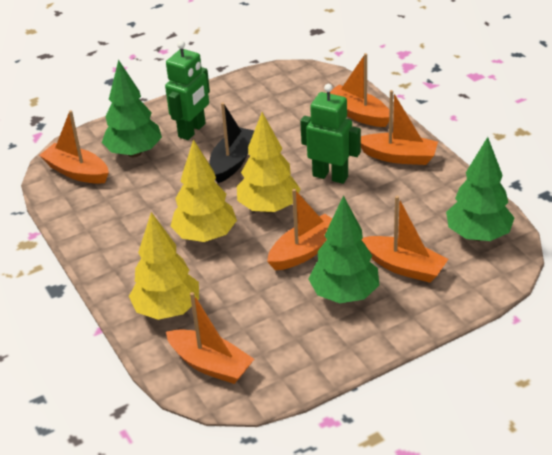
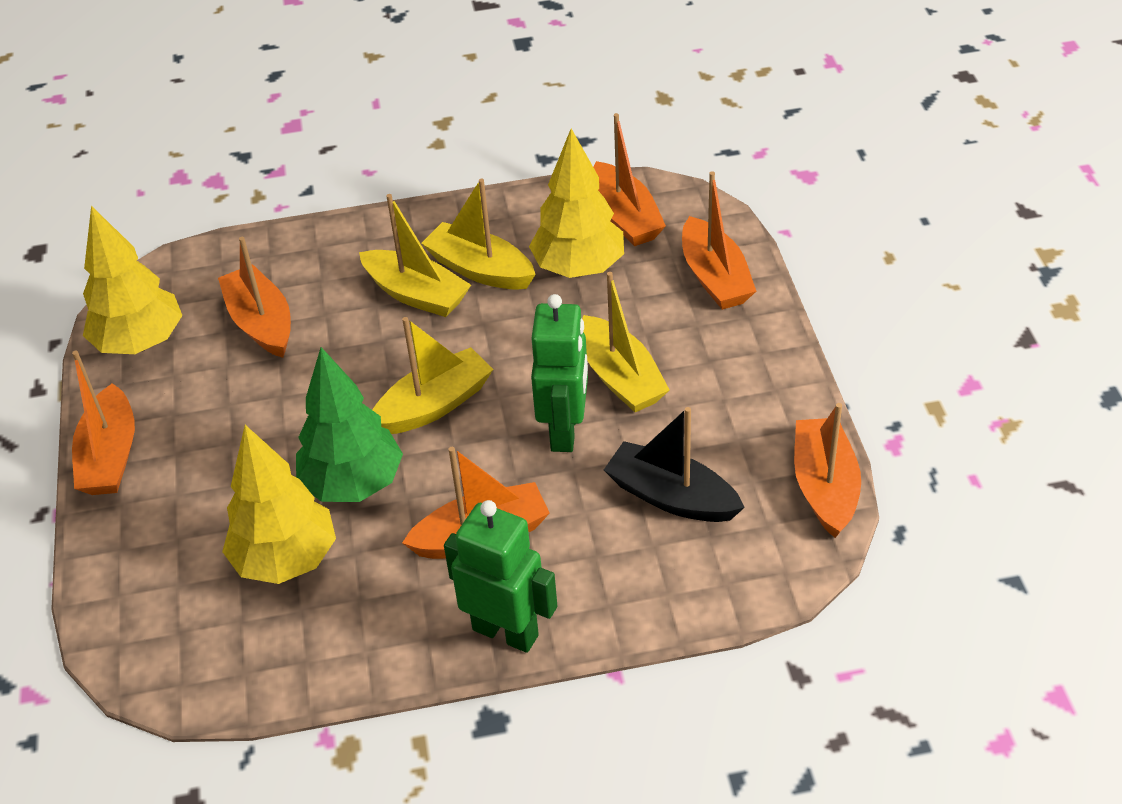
green tree: [102,60,162,157] [309,195,379,303] [446,137,514,241] = 3 -> [296,347,403,502] = 1
yellow boat: none = 0 -> [359,194,471,317] [373,317,493,434] [421,178,536,290] [582,272,670,412] = 4

